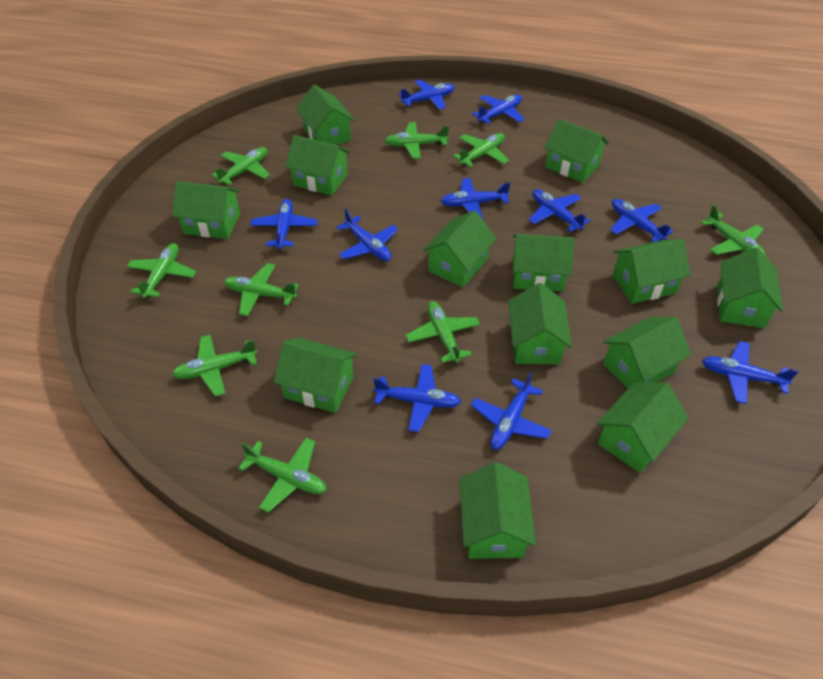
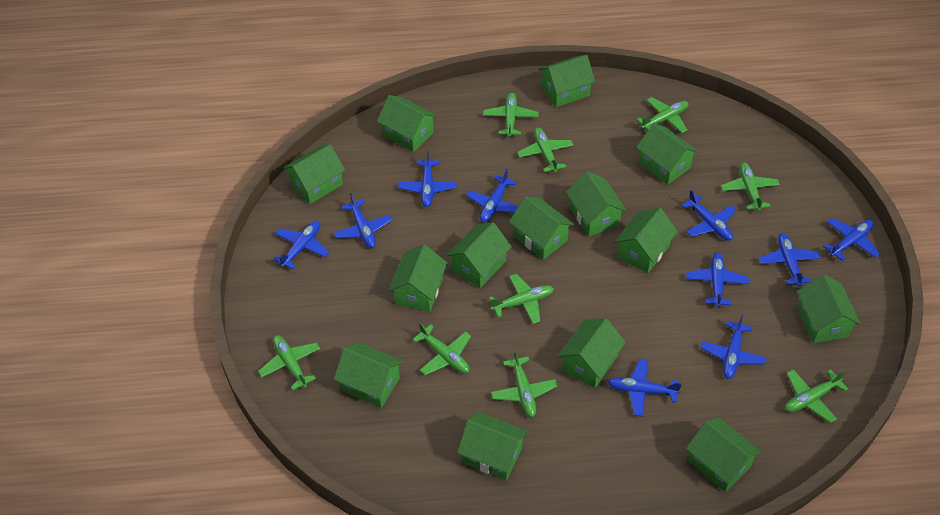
green house: [172,181,240,239] [274,338,357,413] [285,135,350,196] [296,84,355,145] [423,210,496,287] [460,462,536,559] [508,283,572,364] [513,234,574,292] [544,119,609,183] [597,383,689,473] [603,317,691,389] [613,239,691,304] [717,247,783,328] = 13 -> [283,144,345,204] [334,342,403,408] [377,95,437,152] [389,245,447,312] [446,222,512,288] [457,412,528,480] [509,196,574,260] [539,55,595,107] [558,318,626,388] [566,171,627,237] [614,208,678,273] [636,123,699,185] [686,417,761,492] [797,275,861,343] = 14

